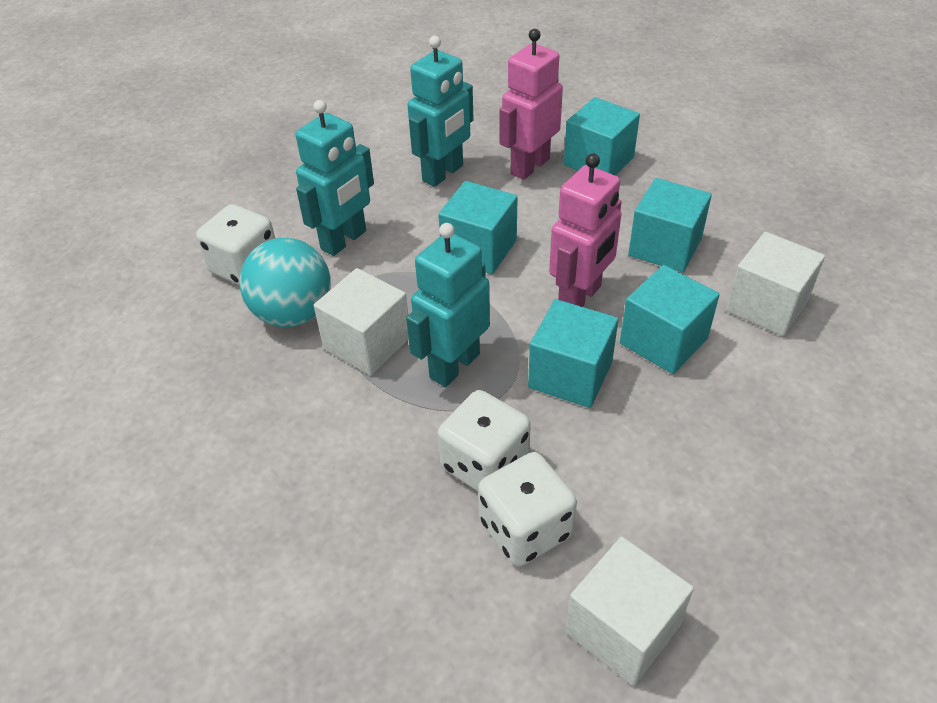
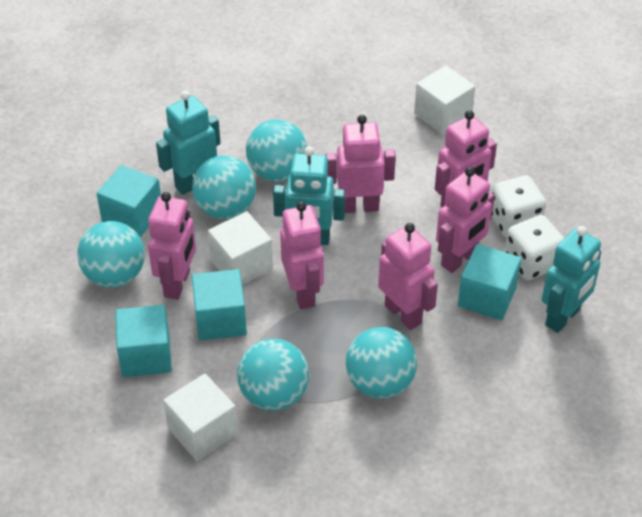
pink robot: [499,29,563,180] [549,153,622,307] = 2 -> [148,192,196,300] [280,201,324,309] [325,115,396,213] [378,223,438,330] [435,110,497,208] [436,167,495,273] = 6
turquoise ball: [239,238,331,327] = 1 -> [77,221,145,288] [192,155,256,219] [237,339,309,411] [246,119,308,182] [346,327,417,399] = 5
turquoise cube: [438,181,518,274] [528,299,619,408] [564,97,640,175] [620,265,720,374] [628,178,712,272] = 5 -> [97,165,161,237] [116,305,172,377] [192,269,247,341] [458,244,522,320] = 4
white dice: [196,204,275,286] [438,390,531,491] [478,452,577,567] = 3 -> [491,175,546,237] [505,215,564,280] = 2

